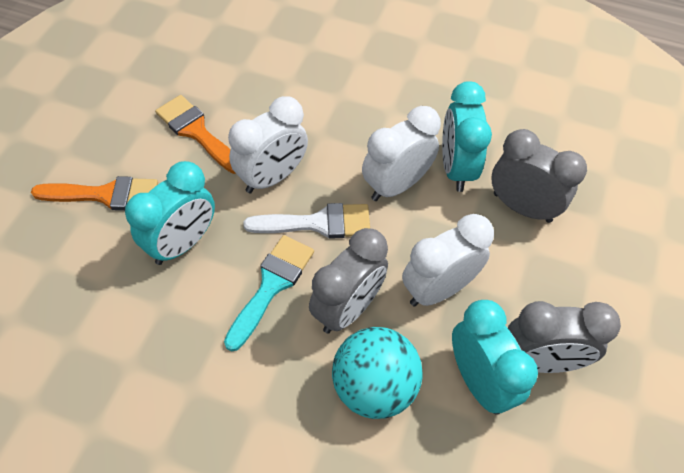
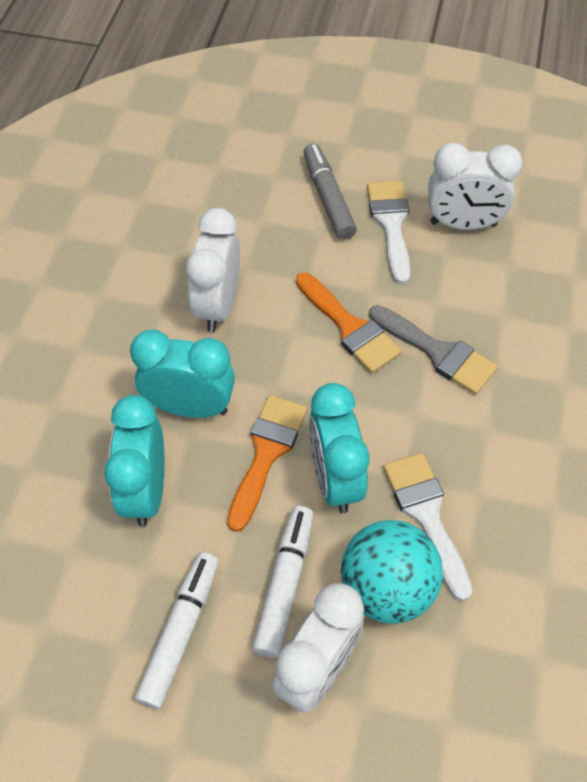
grey brush: none = 0 -> [369,305,498,395] = 1
grey clock: [309,228,388,333] [491,129,587,223] [508,301,621,373] = 3 -> none = 0
grey marker: none = 0 -> [303,144,357,240] = 1
turquoise brush: [224,235,314,352] = 1 -> none = 0
white brush: [244,203,370,239] = 1 -> [367,181,410,284] [383,453,472,601] = 2
white marker: none = 0 -> [135,552,219,709] [252,506,314,658] = 2

